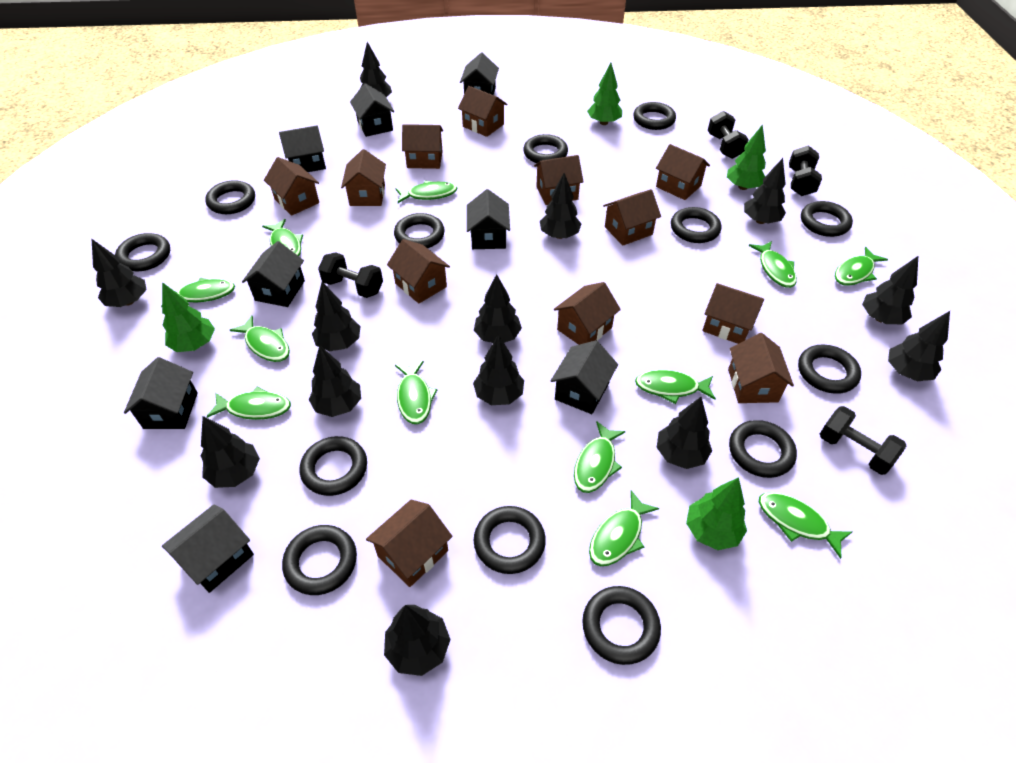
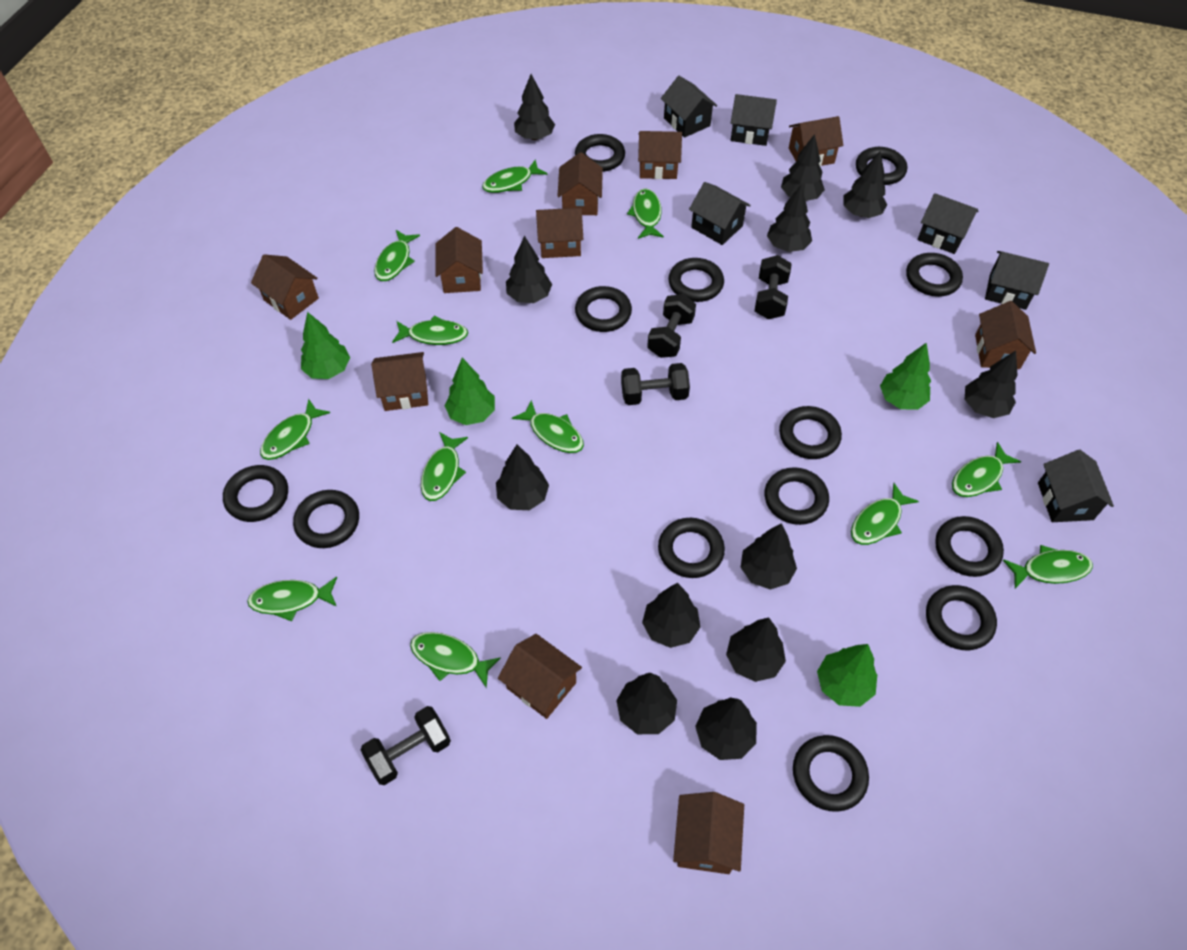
black house: [124,357,198,429] [162,505,254,593] [242,241,305,307] [279,126,326,172] [350,83,394,137] [460,52,499,95] [467,189,510,249] [551,340,618,414] = 8 -> [661,76,717,138] [689,182,751,245] [731,94,777,146] [918,193,978,254] [985,251,1049,310] [1038,450,1114,522] = 6
black tree: [91,238,146,307] [201,416,260,488] [309,345,361,417] [312,282,360,351] [360,42,392,97] [384,605,451,676] [473,335,524,405] [474,274,522,343] [540,173,581,239] [656,397,712,469] [744,158,786,224] [862,256,918,324] [888,311,950,381] = 13 -> [496,445,549,510] [506,236,552,303] [514,74,555,140] [616,673,677,734] [642,583,700,648] [695,698,757,760] [726,618,786,682] [741,523,797,590] [767,185,812,252] [781,134,825,201] [844,151,887,218] [965,351,1018,418] = 12
brown house: [264,157,319,216] [341,149,386,206] [366,499,453,587] [387,239,450,304] [402,124,443,169] [458,86,508,137] [534,155,584,205] [554,282,621,345] [603,189,661,245] [656,144,710,200] [702,283,764,344] [728,333,794,403] = 12 -> [251,254,319,320] [371,352,428,411] [436,227,483,293] [498,634,582,719] [536,208,583,258] [557,152,603,215] [638,131,682,179] [673,792,744,874] [789,116,843,167] [975,301,1036,369] = 10

